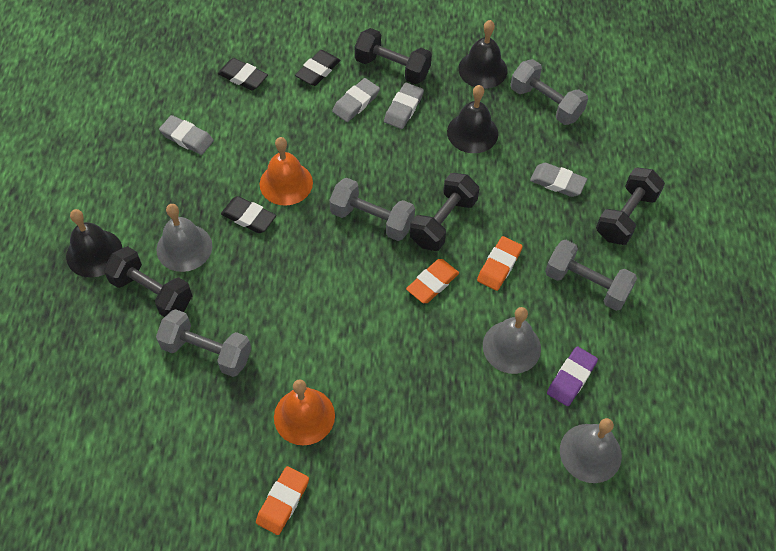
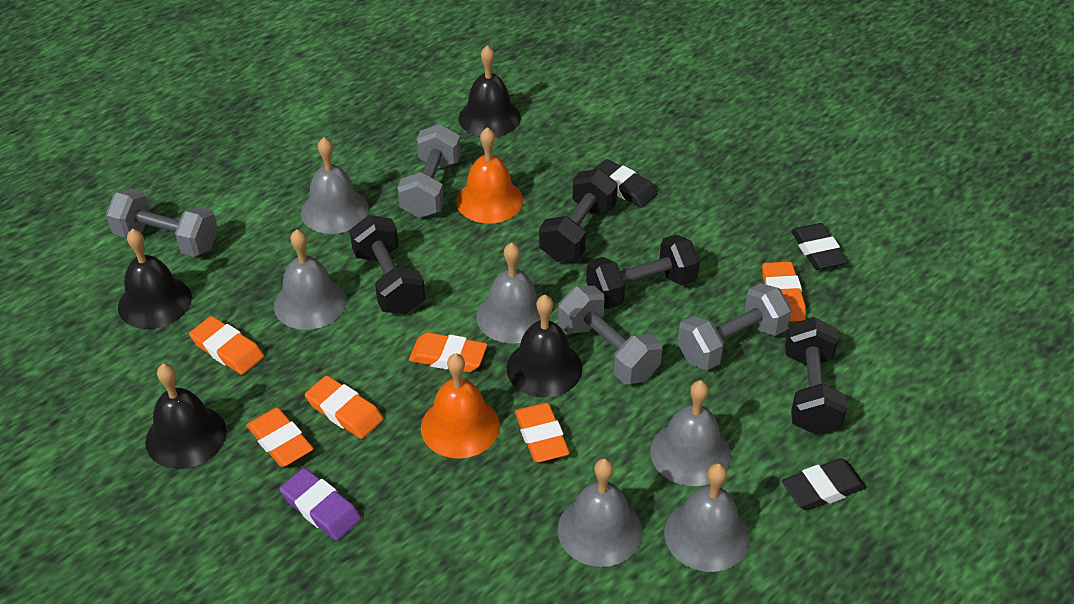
black bell: [66,209,123,278] [447,85,498,153] [458,20,507,89] = 3 -> [118,228,192,329] [145,364,227,469] [459,45,521,137] [506,295,582,398] = 4
grey bell: [157,204,212,272] [483,307,541,374] [560,418,622,483] = 3 -> [274,229,347,330] [301,137,369,234] [476,242,550,344] [558,458,643,567] [650,380,731,486] [664,463,750,572] = 6
grey eraser: [159,115,214,155] [332,78,380,122] [384,82,424,129] [530,163,587,197] = 4 -> none = 0
orange eraser: [256,466,309,535] [406,259,459,303] [477,236,523,291] = 3 -> [189,316,264,375] [246,407,314,467] [305,375,383,439] [409,332,487,372] [515,402,570,462] [762,261,806,322] = 6

